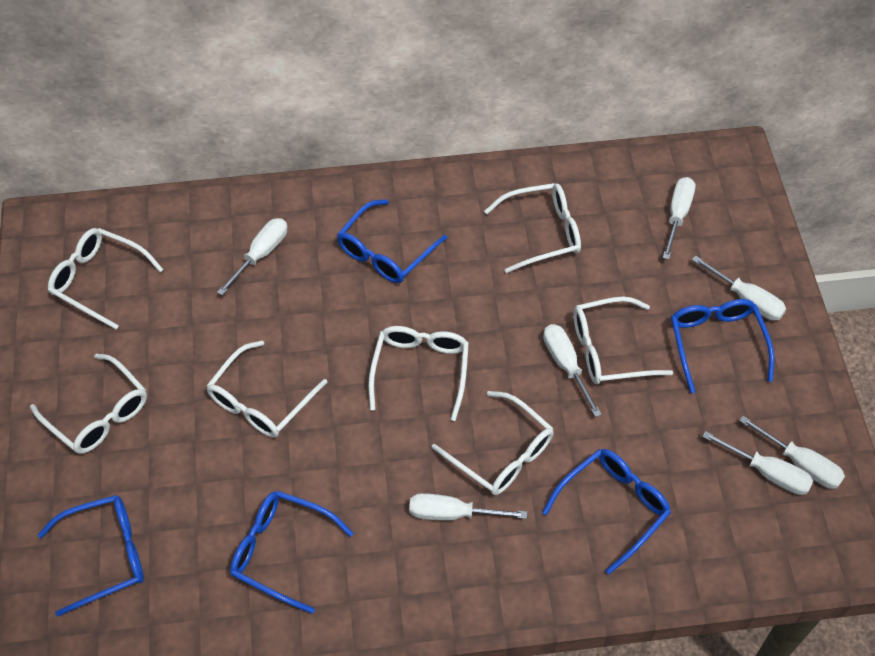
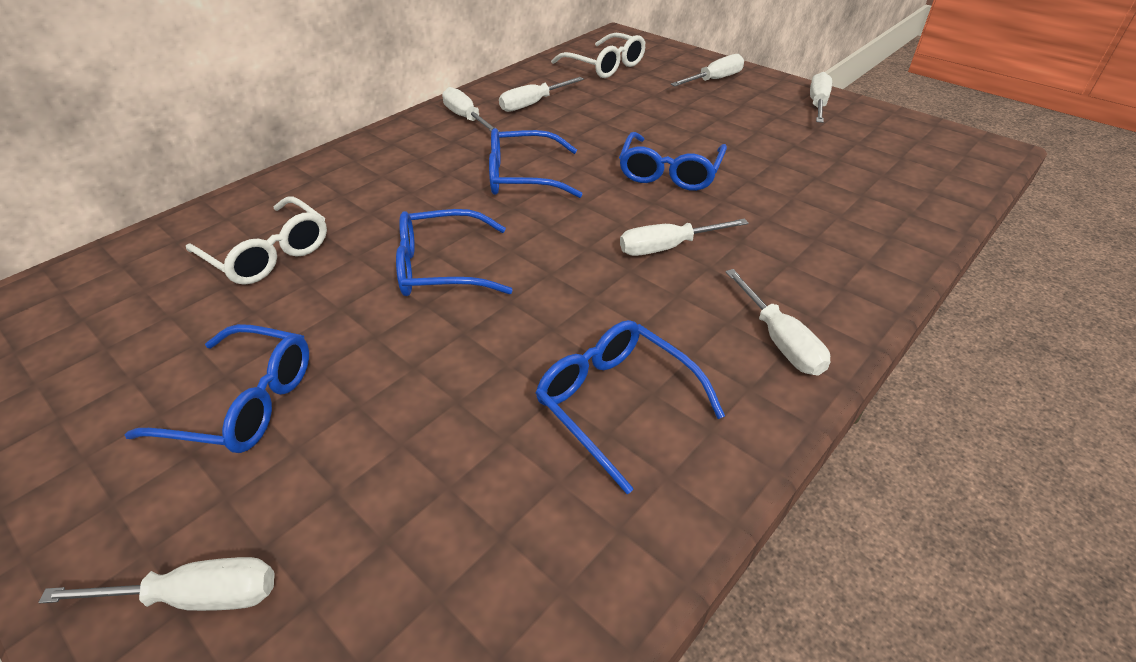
white glasses: [30,354,147,454] [48,228,164,329] [206,341,327,438] [368,326,469,421] [432,391,554,495] [484,183,581,273] [573,297,673,384] = 7 -> [186,196,327,285] [551,33,646,78] = 2

